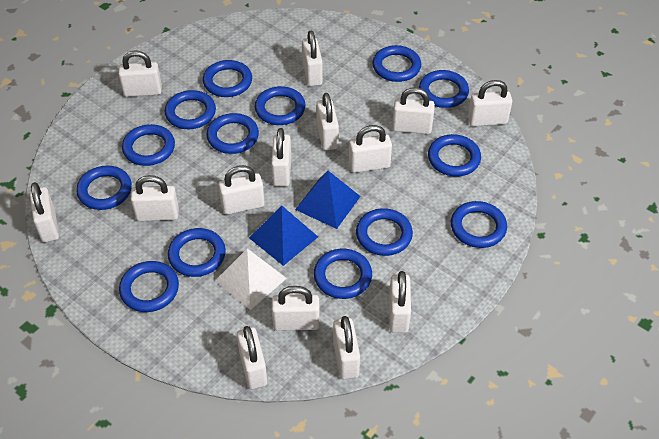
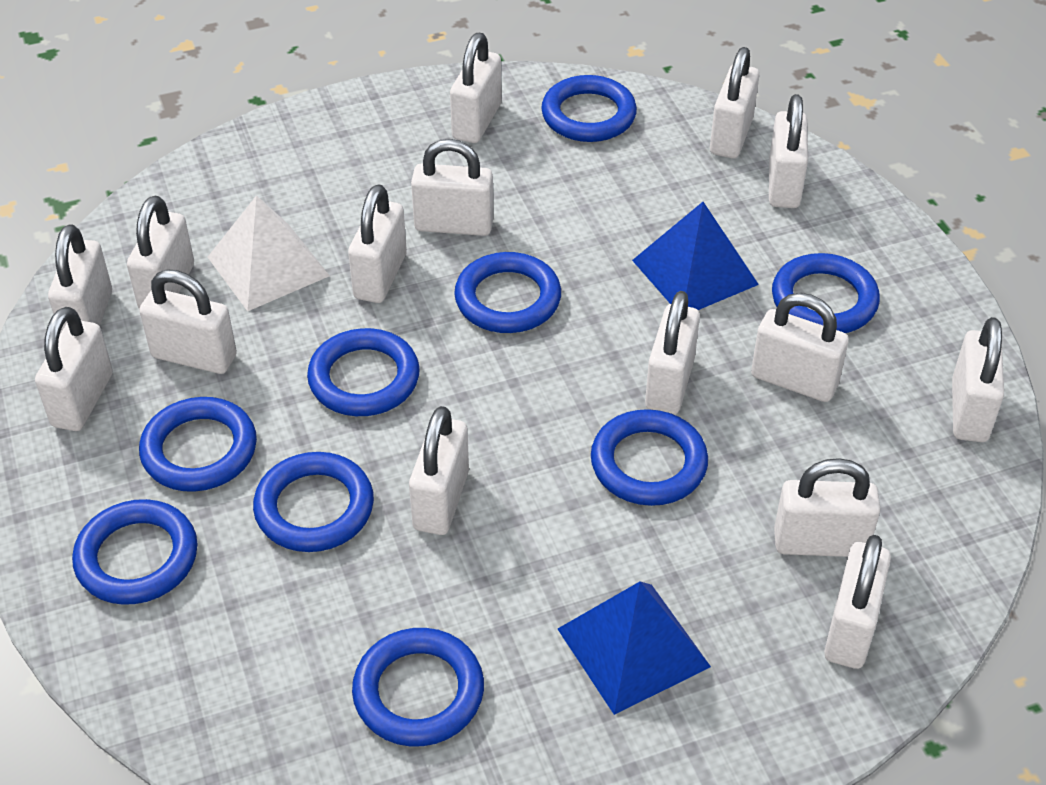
blue ring: [76,166,132,210] [119,261,179,312] [122,124,175,166] [165,90,216,129] [168,228,226,277] [203,60,252,97] [207,113,259,154] [255,86,306,125] [314,249,372,299] [356,208,413,256] [372,45,421,82] [419,70,469,108] [428,134,481,177] [451,201,507,248] = 14 -> [72,499,198,605] [139,397,257,492] [253,452,374,552] [307,328,420,416] [352,628,484,746] [454,252,561,333] [541,75,637,142] [591,409,708,506] [772,253,880,333] = 9
white padlock: [30,182,59,242] [118,50,162,97] [131,175,179,221] [218,165,264,214] [237,326,267,389] [271,128,291,186] [272,286,320,331] [302,30,323,86] [316,93,339,150] [333,316,360,379] [349,125,392,173] [389,271,411,333] [392,87,435,134] [468,80,512,126] = 14 -> [35,307,113,431] [48,224,112,334] [127,196,194,309] [139,270,237,374] [348,184,407,303] [409,406,469,535] [411,139,494,236] [450,33,502,143] [645,291,700,414] [710,47,759,158] [751,293,849,402] [769,94,808,208] [774,458,881,557] [824,535,891,669] [952,317,1004,442] = 15

